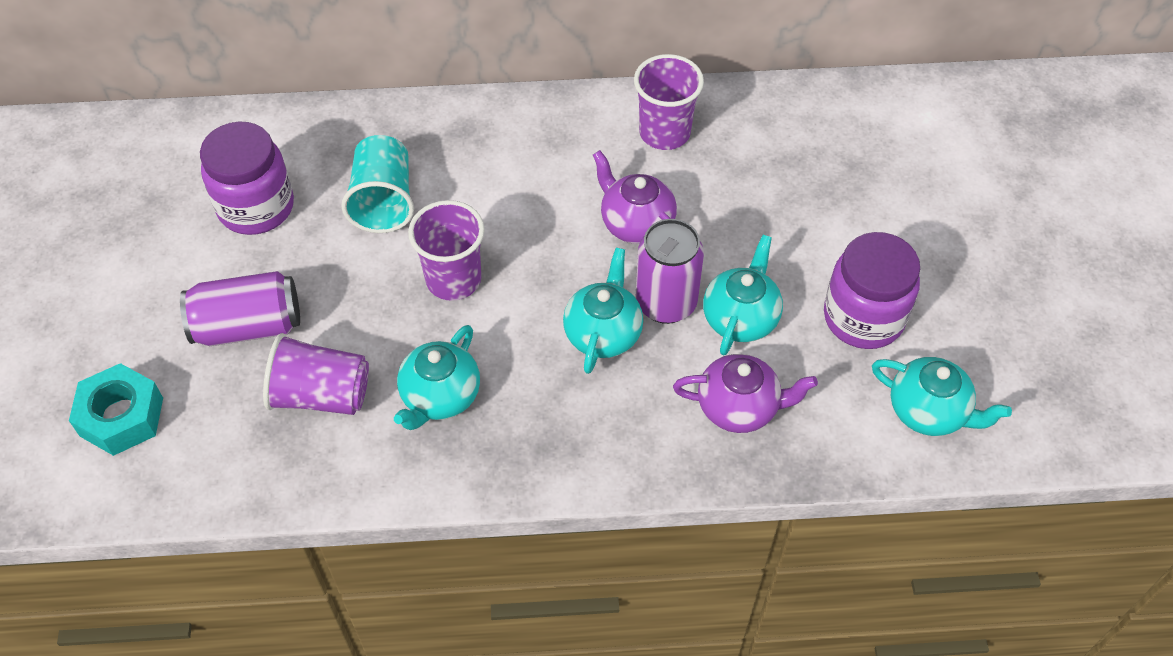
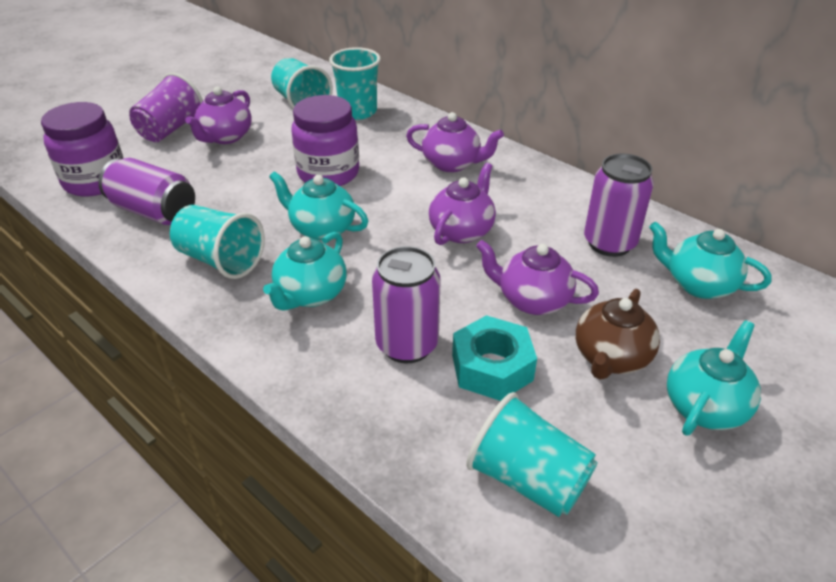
brown teapot: none = 0 -> [576,289,660,380] = 1
purple can: [180,271,300,346] [635,219,704,324] = 2 -> [98,158,195,225] [372,246,441,363] [584,153,654,257] = 3
purple cup: [263,333,369,415] [408,200,485,301] [634,54,704,150] = 3 -> [129,73,203,142] = 1
purple teapot: [593,150,677,244] [673,354,818,433] = 2 -> [185,87,252,144] [406,112,504,172] [429,163,496,245] [476,240,599,315] = 4
turquoise cup: [341,135,414,233] = 1 -> [170,205,265,279] [271,58,333,109] [329,47,381,120] [466,392,598,517] = 4

